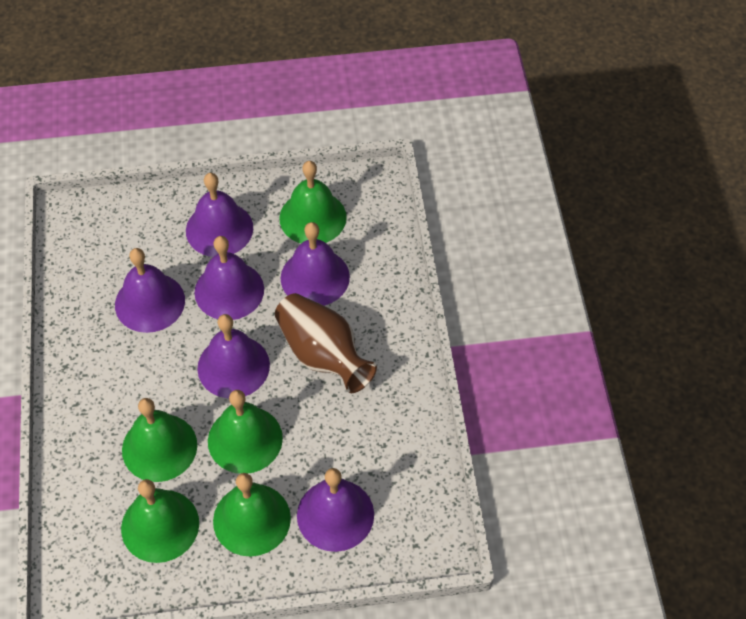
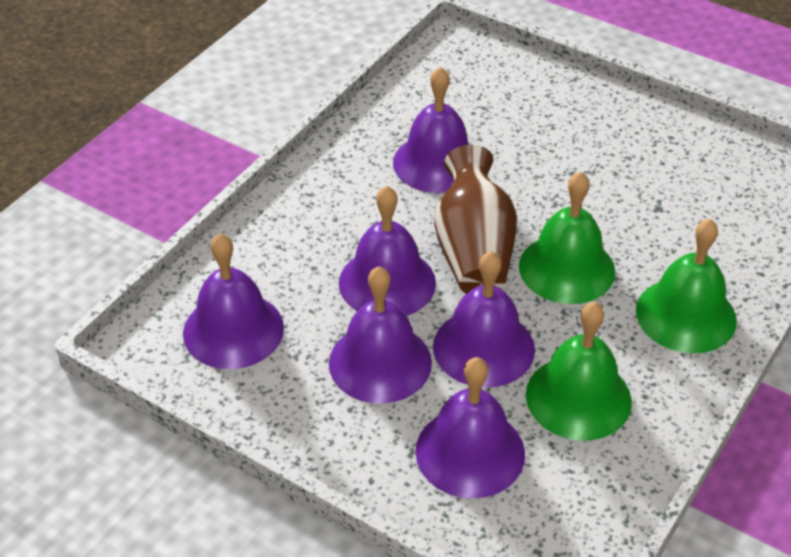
green bell: [121,479,199,563] [122,398,197,482] [208,390,283,474] [213,473,291,556] [279,161,347,243] = 5 -> [519,172,615,304] [526,302,632,441] [636,219,737,353] = 3

